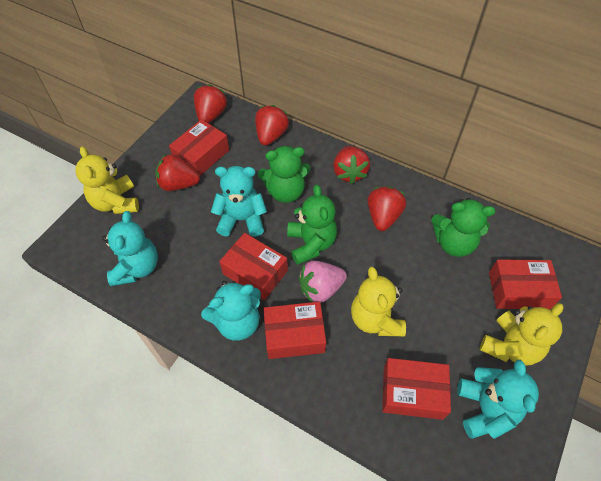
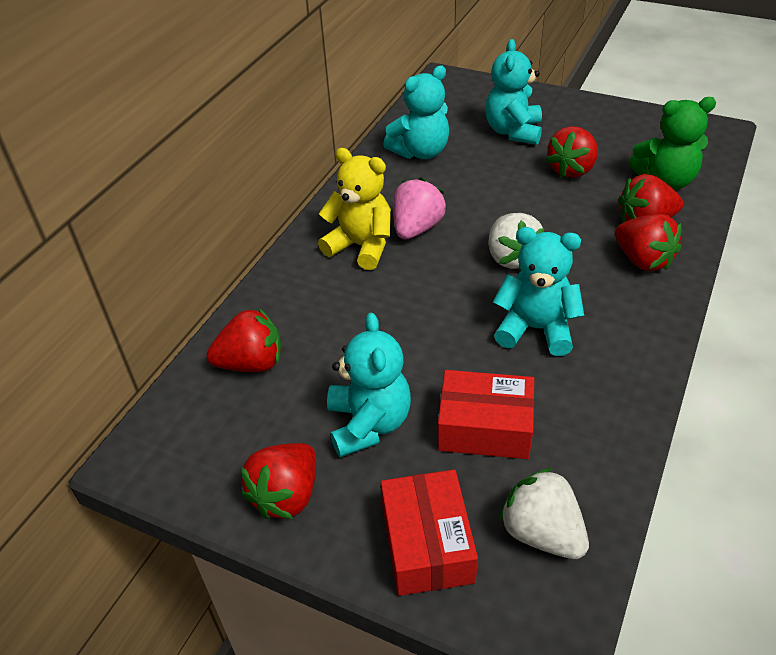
green teddy bear: [258,146,310,203] [287,185,337,265] [431,198,495,257] = 3 -> [629,97,716,190] = 1
red box: [169,119,229,176] [219,233,288,300] [263,302,326,359] [382,358,451,420] [489,259,562,309] = 5 -> [380,470,478,596] [438,370,534,459] = 2
white strawberry: none = 0 -> [488,213,544,270] [499,468,589,559] = 2
yellow teddy bear: [75,146,139,214] [351,267,406,336] [480,303,563,366] = 3 -> [318,148,391,270] = 1

